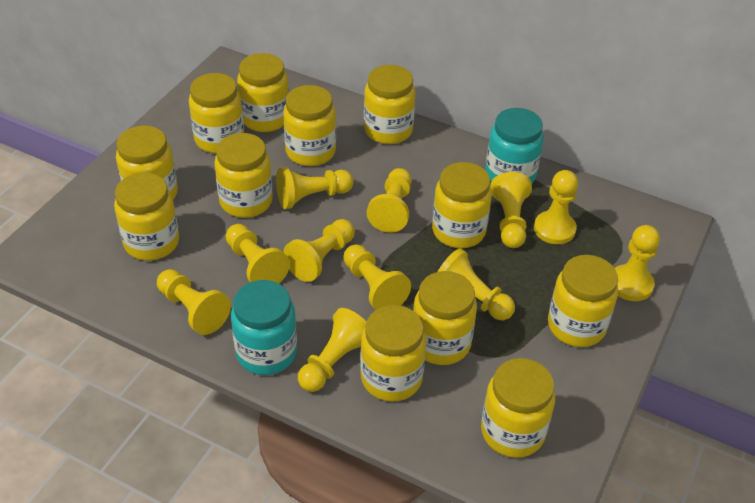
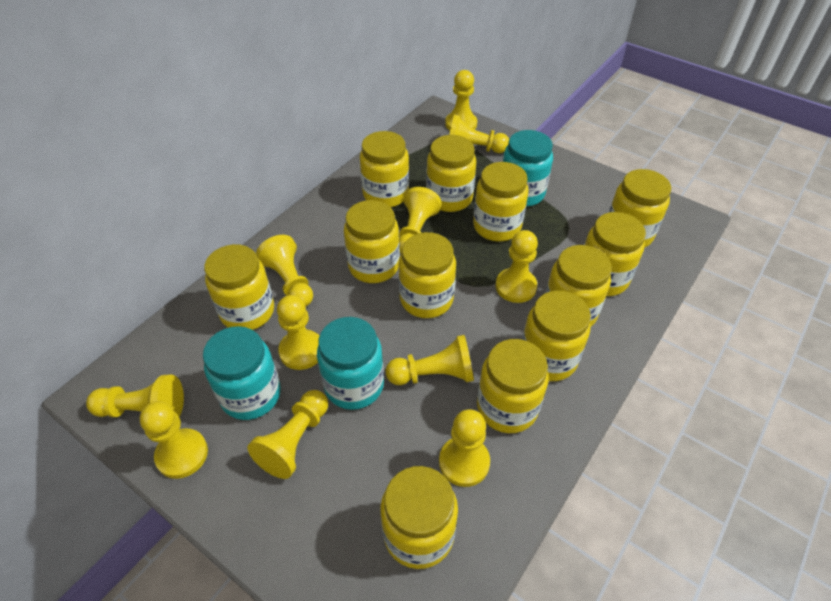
turquoise jar: [231,280,297,375] [485,108,544,183] = 2 -> [203,326,281,420] [317,317,384,410] [503,130,553,207] = 3

